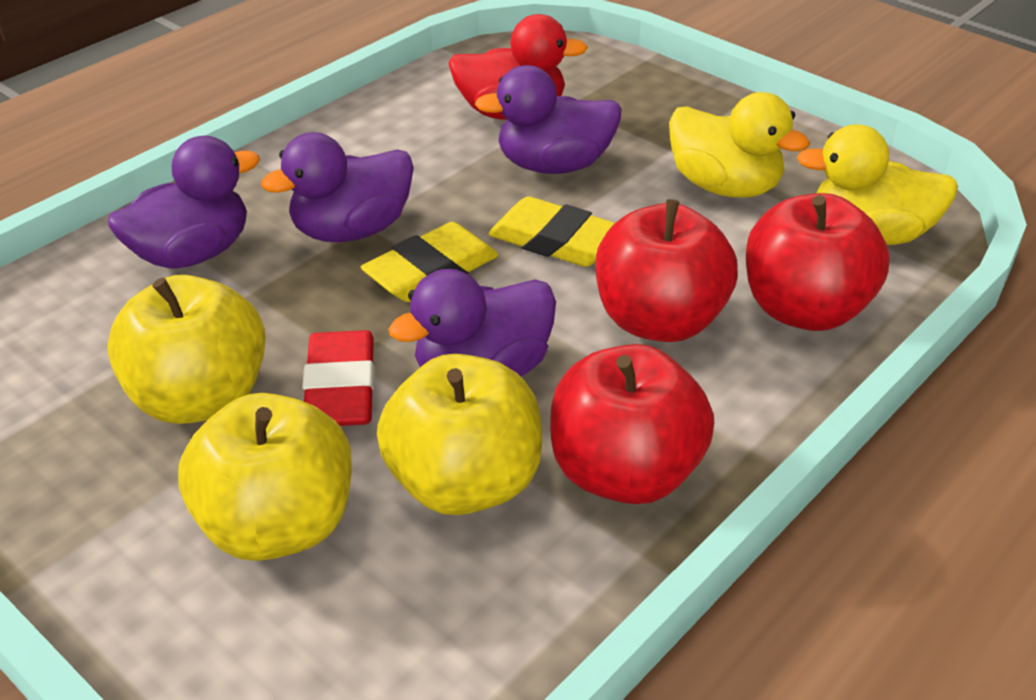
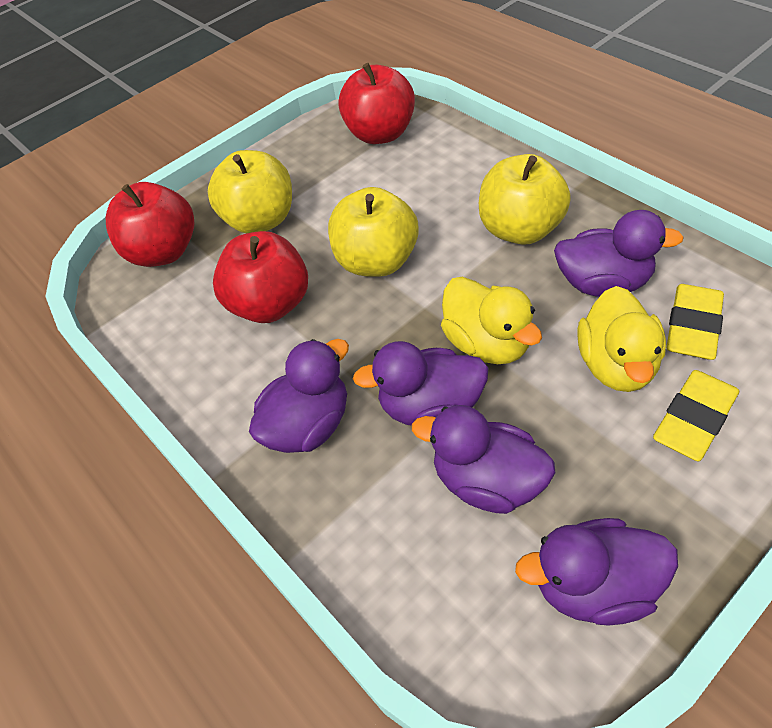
purple duck: [108,136,260,269] [261,132,414,242] [388,269,556,377] [474,65,622,174] = 4 -> [249,339,349,453] [353,341,488,426] [412,405,555,514] [515,518,678,626] [554,210,684,297] = 5
red duck: [448,14,588,120] = 1 -> none = 0
red eraser: [302,330,375,426] = 1 -> none = 0

